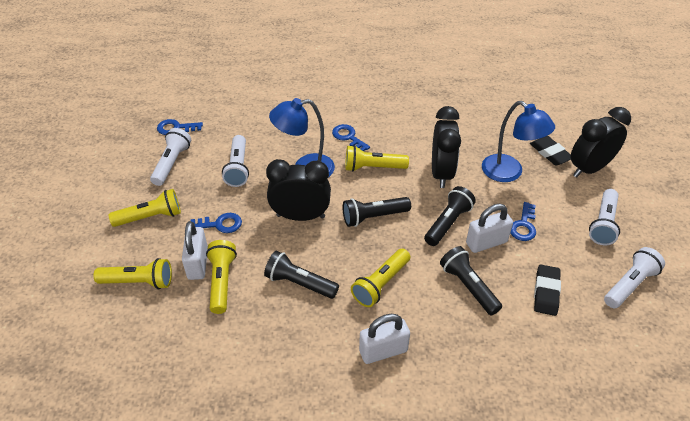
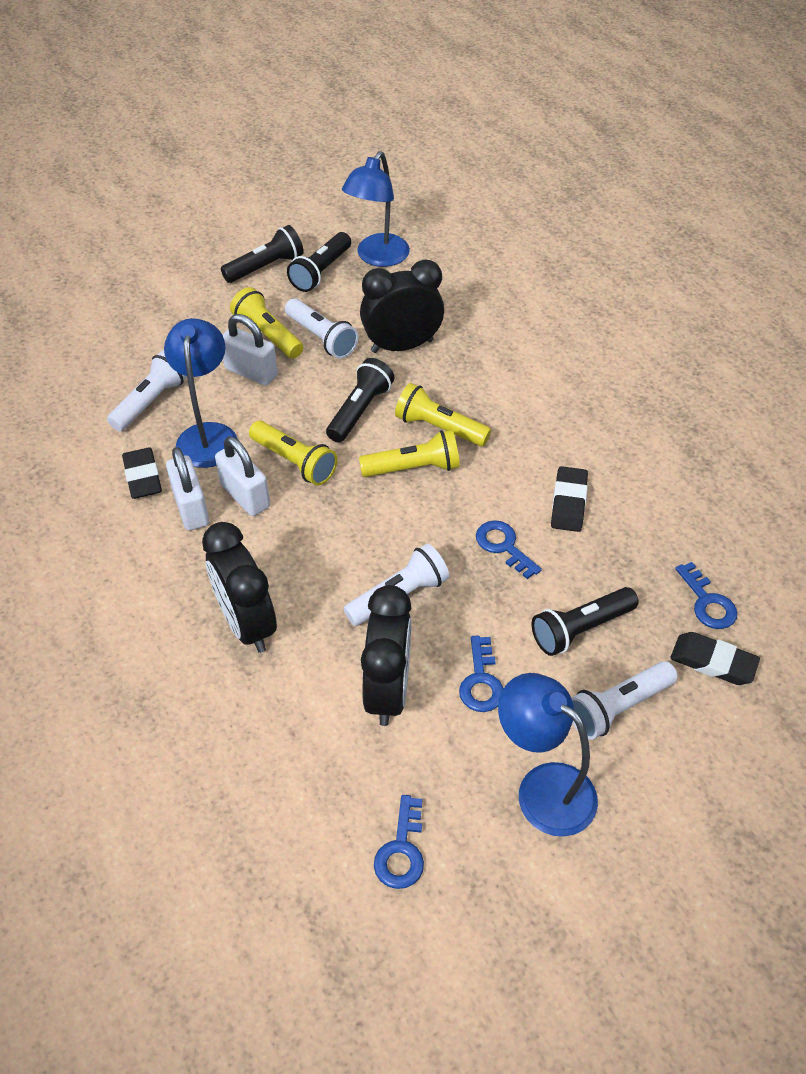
black eraser: [530,136,571,166] [534,265,561,316] = 2 -> [122,447,162,499] [551,466,588,532] [670,632,760,685] = 3
blue lamp: [269,98,335,178] [482,101,555,182] = 2 -> [164,318,237,468] [342,151,410,267] [498,673,598,837] = 3
yellow flashlight: [93,258,172,289] [108,189,181,227] [206,240,237,314] [345,145,409,172] [351,249,410,307] = 5 -> [230,287,303,359] [249,421,338,486] [359,430,460,477] [395,383,491,446] = 4

